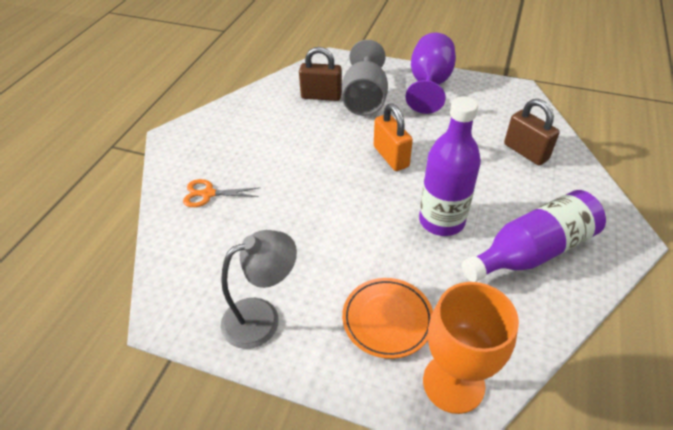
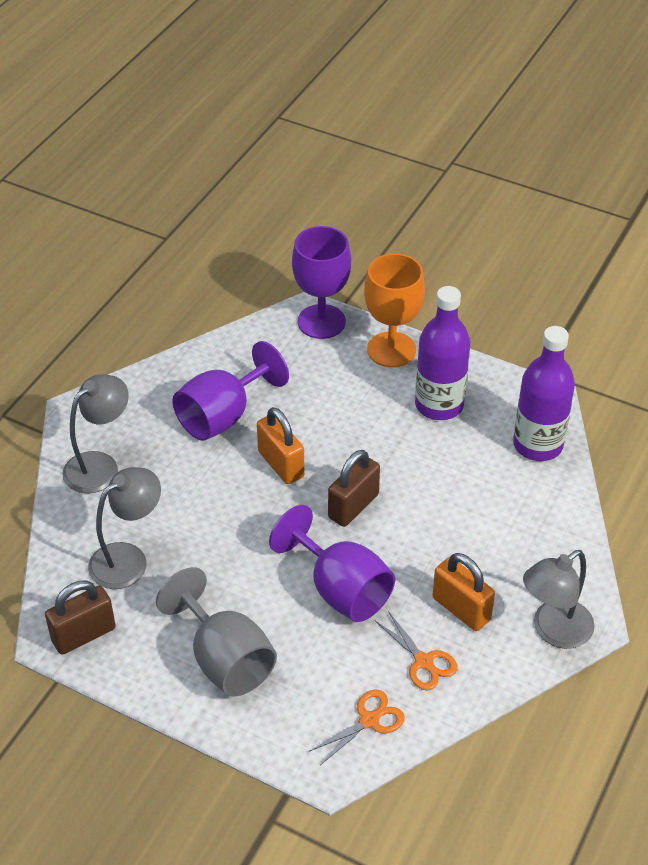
grey lamp: [220,230,297,349] = 1 -> [62,374,129,493] [88,467,161,589] [523,550,595,649] = 3
orange padlock: [374,103,413,171] = 1 -> [257,407,304,484] [433,553,495,631] = 2
orange plate: [342,278,433,359] = 1 -> none = 0
orange scissors: [183,179,259,207] = 1 -> [309,690,405,765] [375,611,458,691] = 2
purple goblet: [405,33,456,114] = 1 -> [172,341,289,441] [269,505,395,622] [292,226,351,339] = 3

